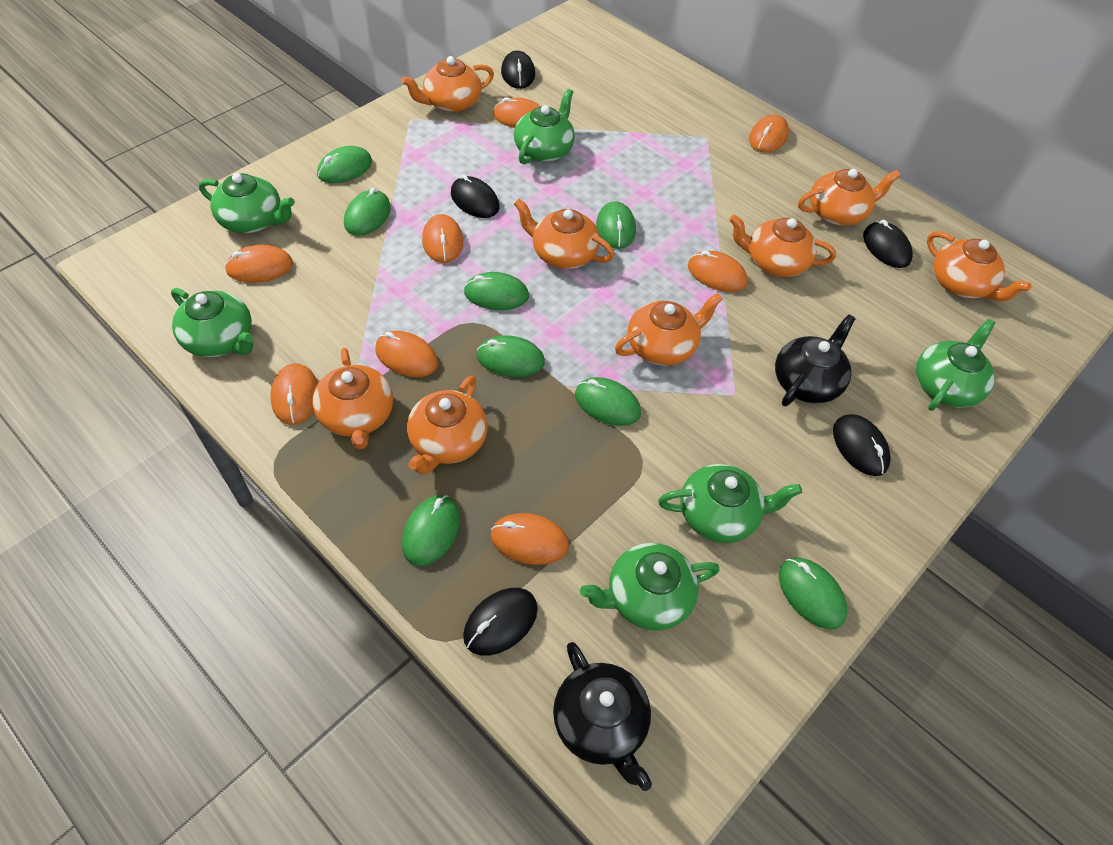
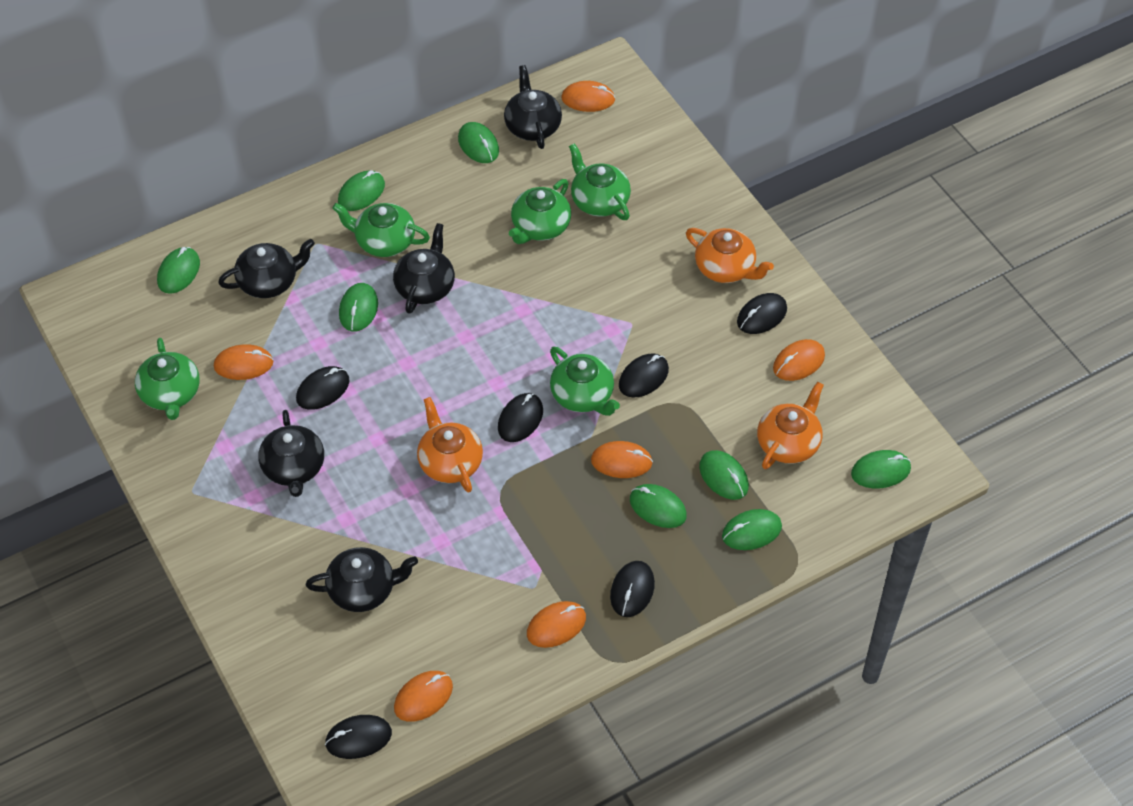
black mouse: [451,174,499,218] [463,588,538,656] [501,51,535,89] [833,414,891,476] [863,220,913,268] = 5 -> [296,366,350,410] [325,715,392,759] [498,393,543,442] [610,561,655,617] [619,353,669,398] [737,293,787,334] = 6
black teapot: [553,642,652,791] [775,315,855,406] = 2 -> [218,239,315,298] [258,410,324,497] [306,547,418,612] [393,223,455,314] [504,65,562,149] = 5
green teapot: [171,288,253,357] [199,173,295,233] [514,89,575,164] [580,543,720,631] [658,464,802,543] [916,319,995,411] = 6 -> [135,338,200,420] [332,203,430,257] [509,179,571,244] [550,347,620,416] [569,143,631,220] = 5
orange mouse: [225,245,293,283] [270,363,318,425] [375,331,438,377] [422,214,463,263] [491,513,569,565] [493,97,541,128] [688,251,748,292] [749,115,789,152] = 8 -> [214,344,273,380] [394,671,453,722] [527,601,586,648] [561,81,615,112] [591,441,653,478] [773,339,825,381] = 6
orange teapot: [313,348,393,449] [402,56,494,113] [407,375,488,475] [514,199,614,269] [615,293,723,366] [729,215,836,277] [798,169,900,226] [927,231,1031,301] = 8 -> [417,397,483,493] [686,228,774,283] [757,382,824,469] = 3

